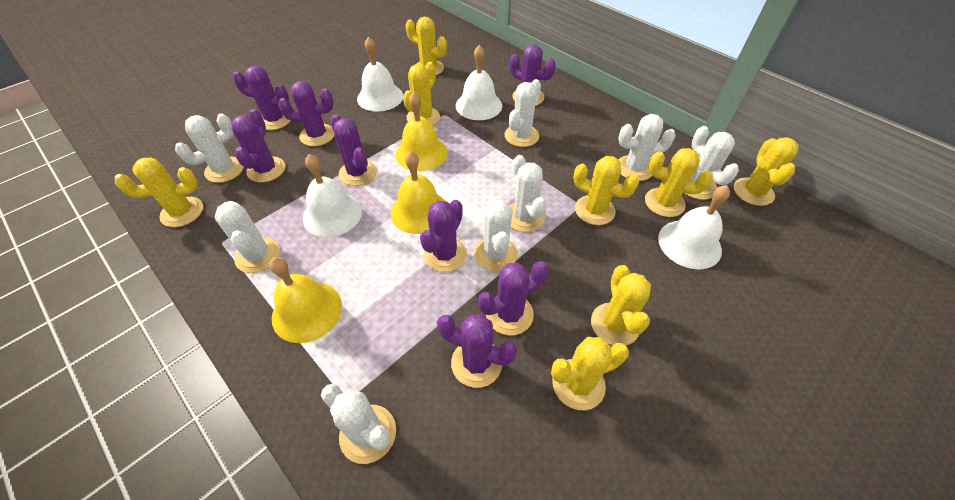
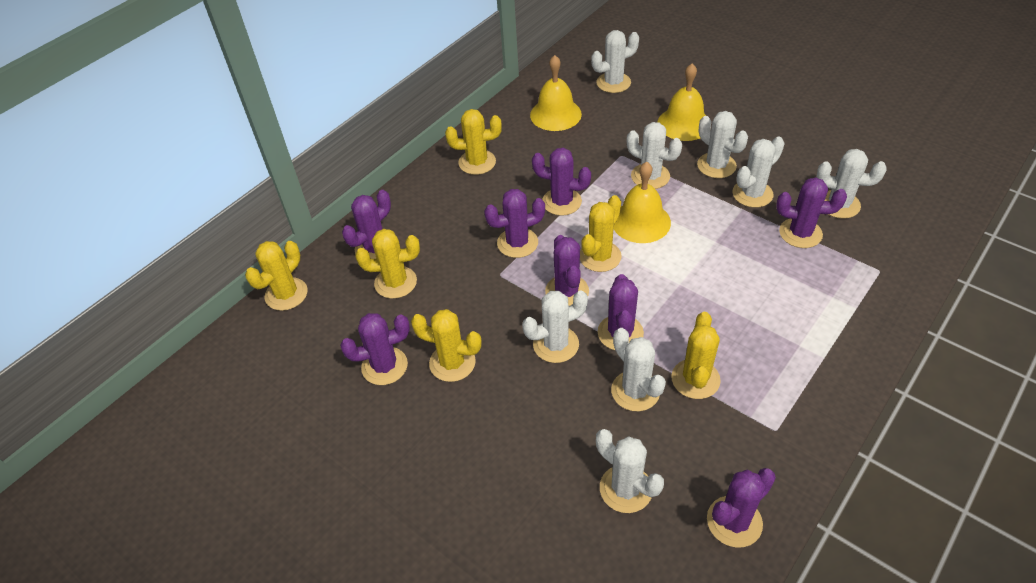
white bell: [303,154,362,237] [357,37,403,112] [456,45,502,120] [658,185,730,269] = 4 -> none = 0
yellow cactus: [115,158,203,227] [403,62,440,126] [406,17,447,75] [551,337,629,410] [573,156,639,225] [591,265,651,345] [645,148,713,217] [734,137,799,206] = 8 -> [245,241,308,311] [355,229,420,299] [411,309,482,382] [445,109,502,175] [580,195,622,272] [671,312,721,399] = 6

